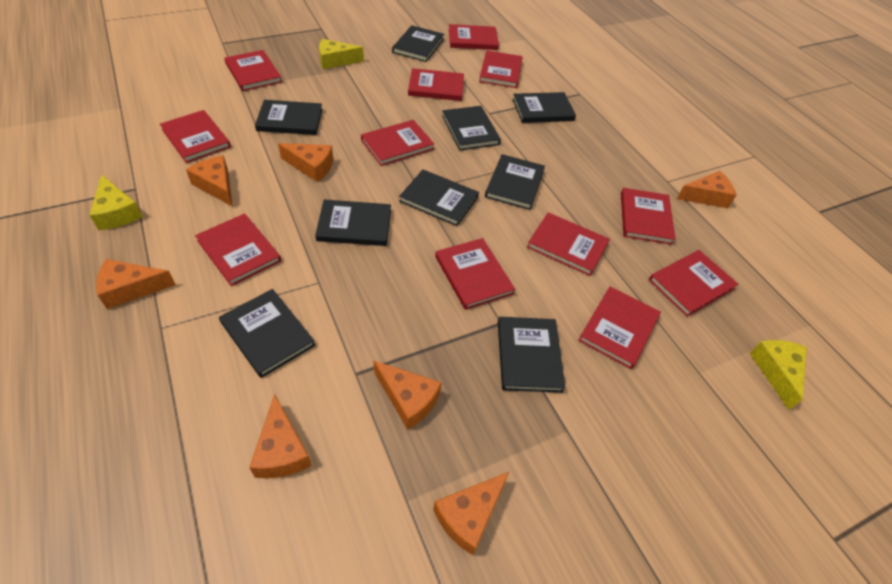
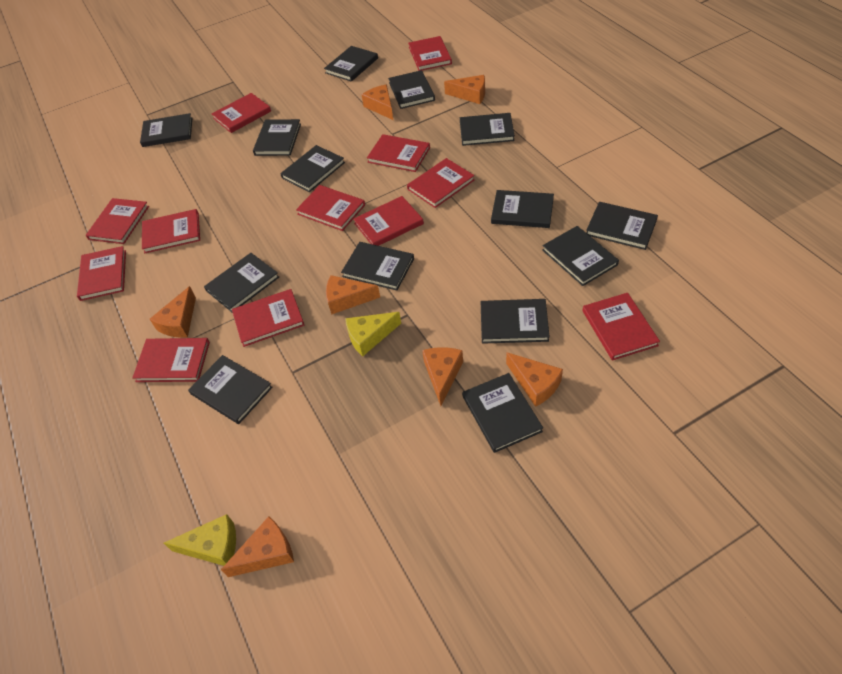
black book: [219,289,315,378] [255,100,323,135] [315,199,391,246] [392,25,444,62] [399,169,479,226] [442,106,501,151] [485,154,545,210] [498,317,566,393] [513,92,576,123] = 9 -> [140,113,192,147] [188,355,273,424] [204,253,279,313] [253,119,301,156] [280,145,345,192] [324,46,378,82] [341,242,414,290] [388,70,435,109] [460,113,515,146] [462,373,543,453] [481,299,550,344] [491,190,554,228] [542,226,619,286] [586,202,658,250] = 14
yellow cheese: [89,175,143,230] [319,39,364,69] [750,340,807,410] = 3 -> [164,514,236,566] [345,312,401,356] = 2

